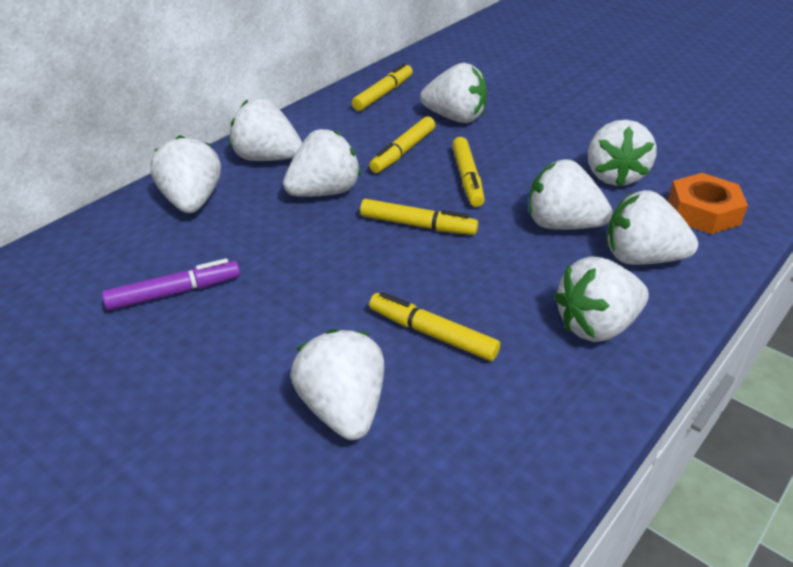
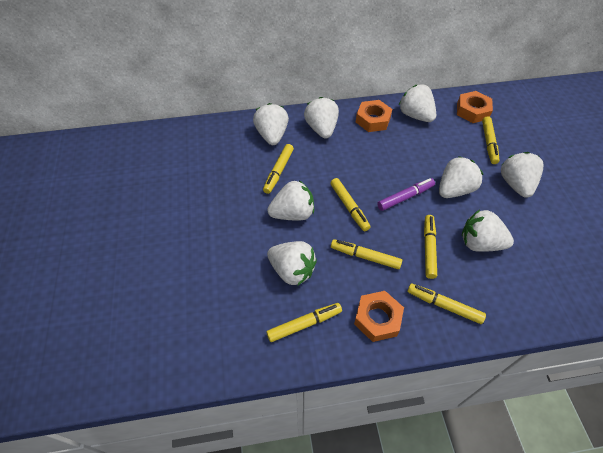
orange nut: [668,173,748,234] = 1 -> [354,291,404,342] [356,100,392,132] [457,91,493,123] = 3
white strawberry: [150,135,221,213] [229,98,302,161] [283,129,361,197] [291,329,384,440] [420,63,487,123] [529,159,613,230] [554,256,649,342] [588,120,657,187] [607,190,698,265] = 9 -> [253,103,289,145] [267,180,314,221] [267,241,317,285] [304,97,339,139] [399,84,436,122] [439,156,483,198] [462,210,514,252] [501,152,543,198] = 8
yellow marker: [352,63,413,111] [360,199,478,235] [369,116,436,173] [369,292,500,361] [452,137,485,207] = 5 -> [263,144,294,194] [266,303,342,342] [330,178,370,231] [331,239,402,269] [408,284,486,324] [424,215,437,279] [482,116,499,164] = 7

